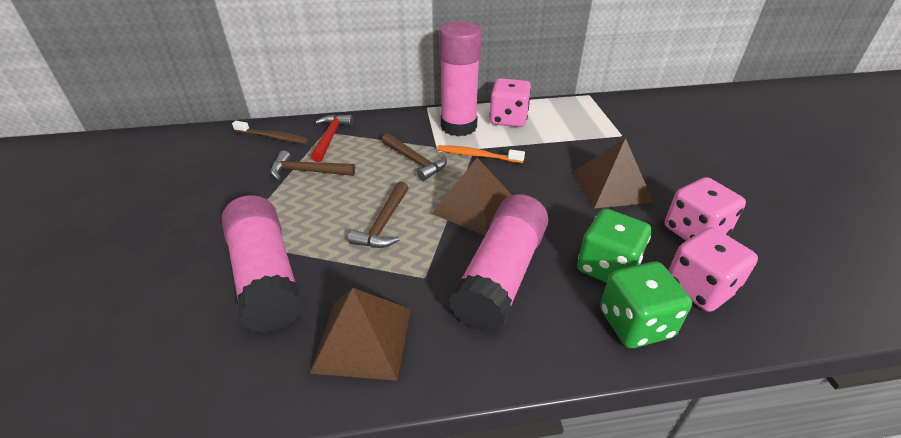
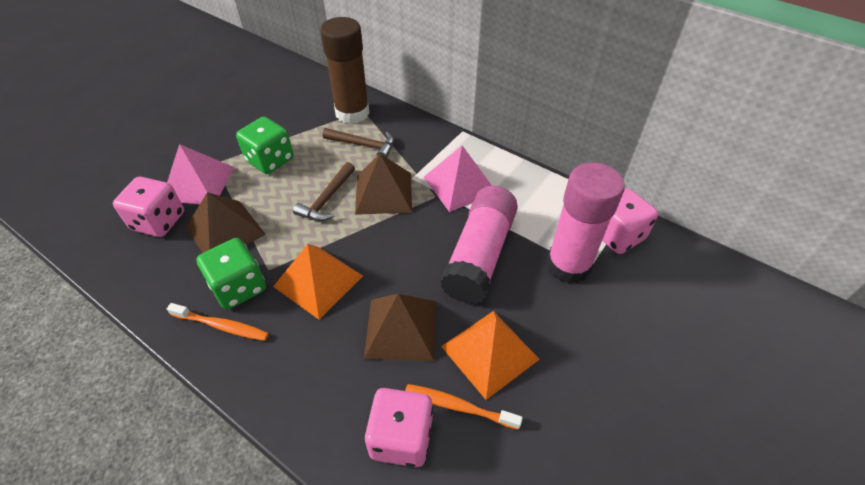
brown glue stick: none = 0 -> [320,17,370,124] = 1
brown hammer: [271,151,355,180] [348,181,409,248] [382,133,447,181] = 3 -> [293,162,355,221] [322,128,394,158] = 2
brown toothbrush: [232,121,309,144] = 1 -> none = 0
orange pyramid: none = 0 -> [273,244,363,319] [441,311,540,400] = 2
orange toothbrush: [437,145,525,163] = 1 -> [167,303,269,341] [405,384,523,430] = 2
pink glue stick: [222,195,303,333] [439,21,482,136] [449,194,548,332] = 3 -> [440,186,518,304] [546,162,625,284] = 2
pink pyramid: none = 0 -> [167,144,234,204] [424,146,492,212] = 2
red hammer: [311,114,353,162] = 1 -> none = 0

